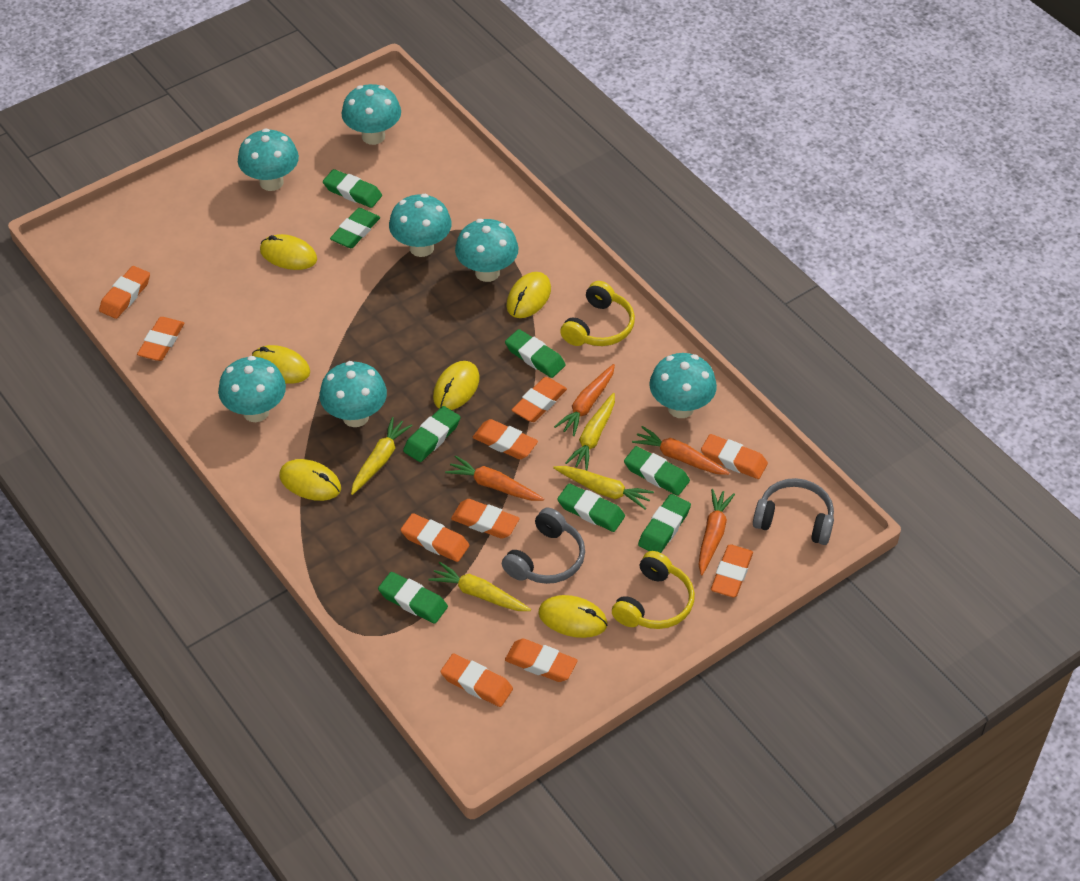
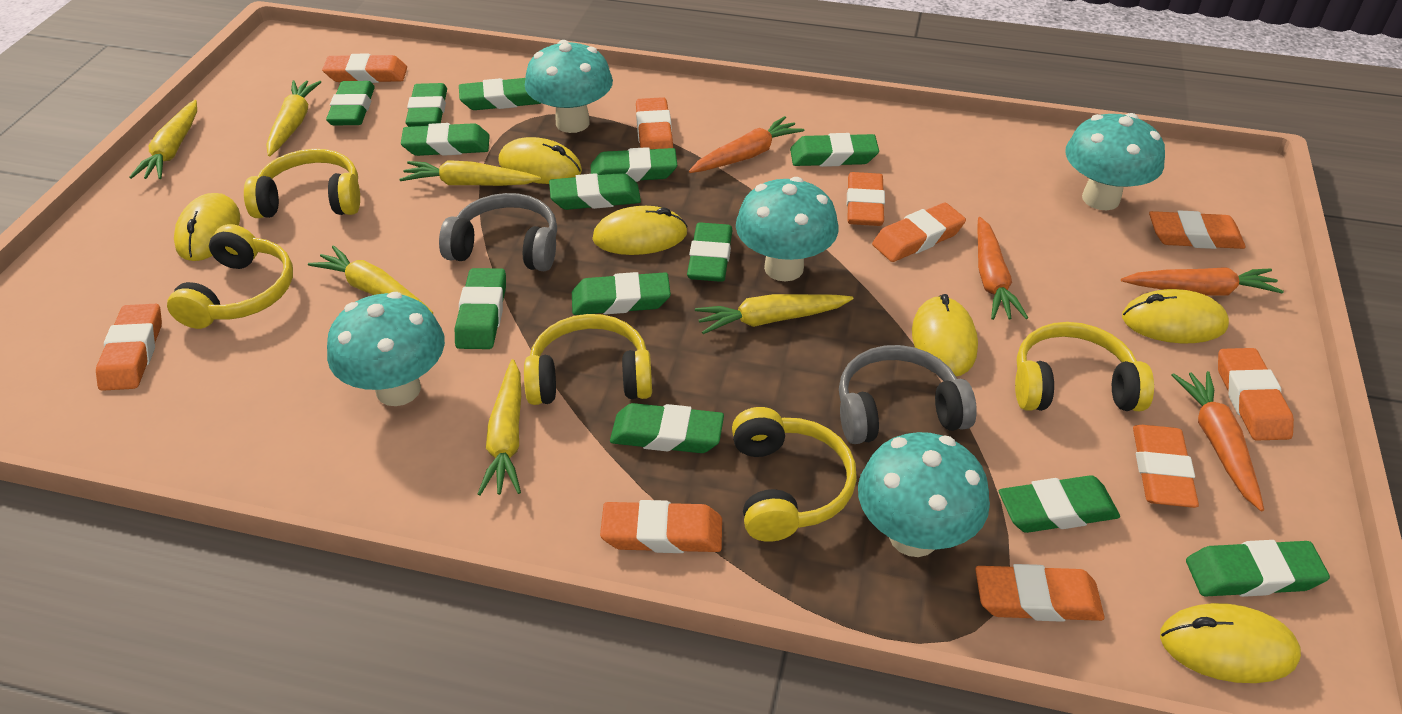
green eraser: [323,169,382,208] [330,208,380,248] [378,572,448,624] [403,406,461,462] [505,329,566,378] [557,483,625,532] [624,446,690,496] [638,494,691,553] = 8 -> [326,81,375,125] [401,123,490,156] [405,83,447,127] [455,268,506,349] [459,78,541,110] [549,173,641,210] [572,272,671,315] [591,147,677,182] [610,403,724,453] [687,223,732,282] [790,133,879,167] [999,475,1120,533] [1186,540,1330,597] = 13
turquoise mushroom: [218,356,286,422] [238,129,299,191] [320,361,387,427] [341,84,401,145] [389,194,452,257] [455,219,519,282] [649,353,717,418] = 7 -> [327,292,445,406] [525,40,613,133] [736,177,838,282] [858,432,990,557] [1065,113,1165,210] = 5
yellow carrot: [351,417,413,495] [429,562,531,611] [553,466,654,509] [565,393,615,470] = 4 -> [129,100,197,179] [266,80,321,156] [308,245,433,314] [400,160,541,186] [478,359,521,496] [695,294,853,334] = 6
yellow headphones: [560,281,635,346] [612,551,695,629] = 2 -> [167,224,293,329] [244,149,360,218] [524,314,652,405] [732,407,857,542] [1015,322,1154,411] = 5

